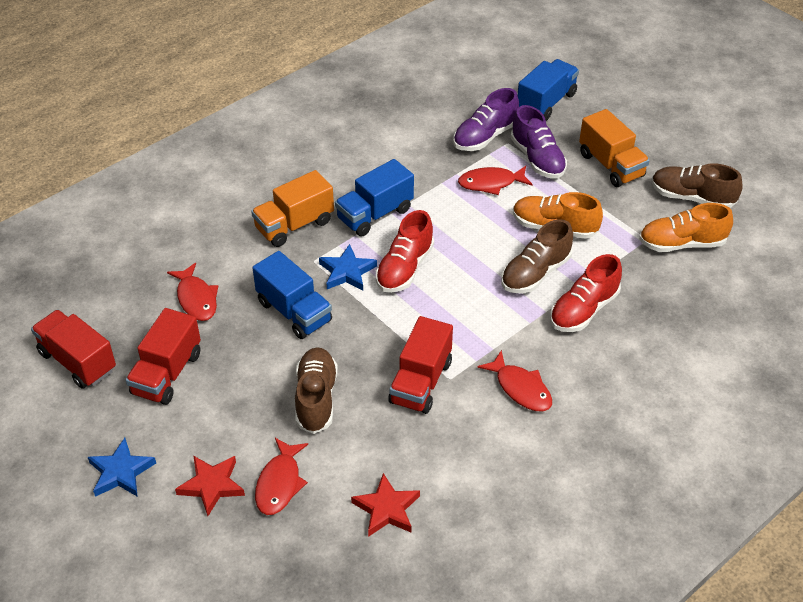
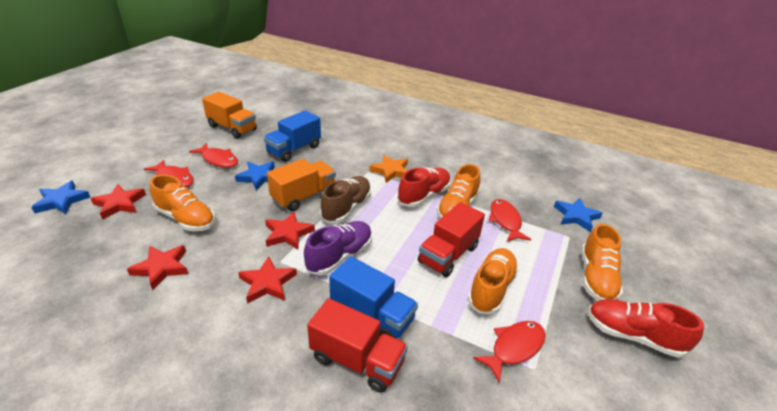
blue star: [88,438,156,497] [319,244,377,291] = 2 -> [31,181,91,214] [235,161,275,191] [554,198,603,232] = 3
blue truck: [252,251,332,339] [335,159,414,236] [518,59,579,121] = 3 -> [263,110,321,162] [329,256,418,338] = 2
brown shoe: [295,347,338,434] [501,219,573,294] [652,163,743,208] = 3 -> [320,176,371,223] = 1
orange shoe: [513,192,603,239] [639,203,733,252] = 2 -> [150,175,215,231] [437,164,480,219] [467,248,519,314] [581,224,623,301] = 4
orange star: none = 0 -> [370,155,408,183] = 1
purple shoe: [453,88,519,151] [510,105,567,178] = 2 -> [304,221,372,275] = 1
red star: [175,456,245,516] [351,473,420,537] = 2 -> [91,184,146,220] [127,245,188,290] [238,256,297,304] [265,212,315,250] = 4
red truck: [31,310,116,389] [126,308,201,405] [388,316,453,414] = 3 -> [307,298,408,393] [418,202,485,277] = 2

